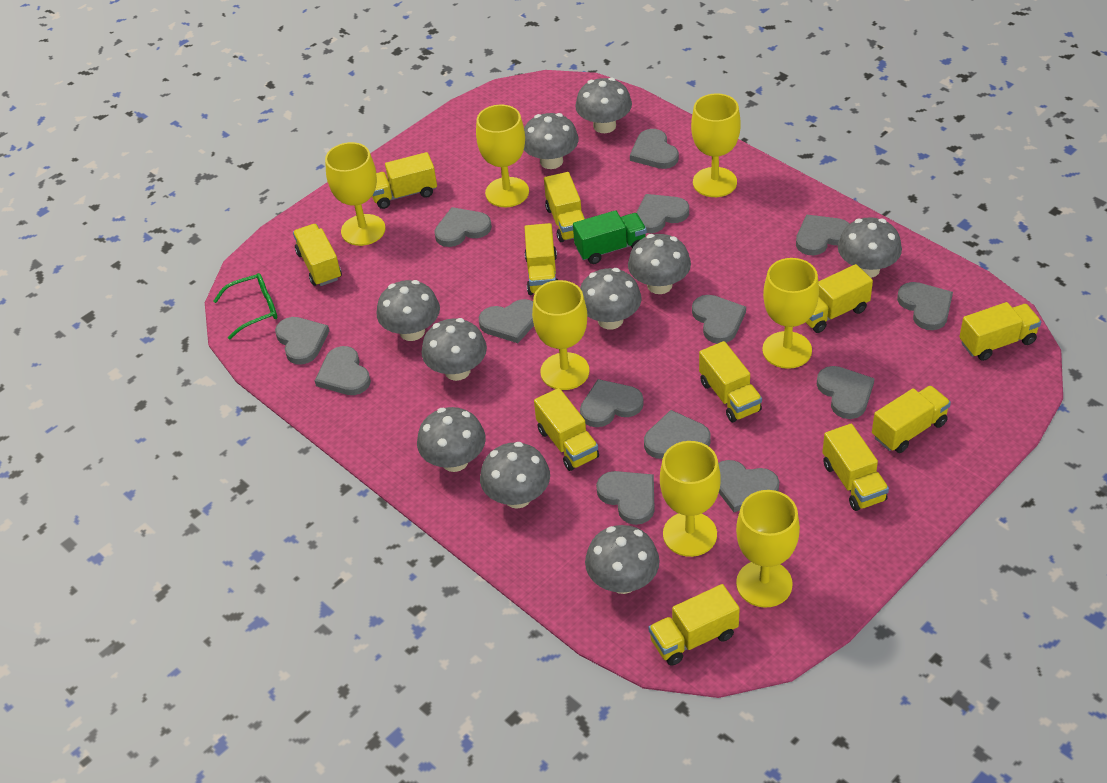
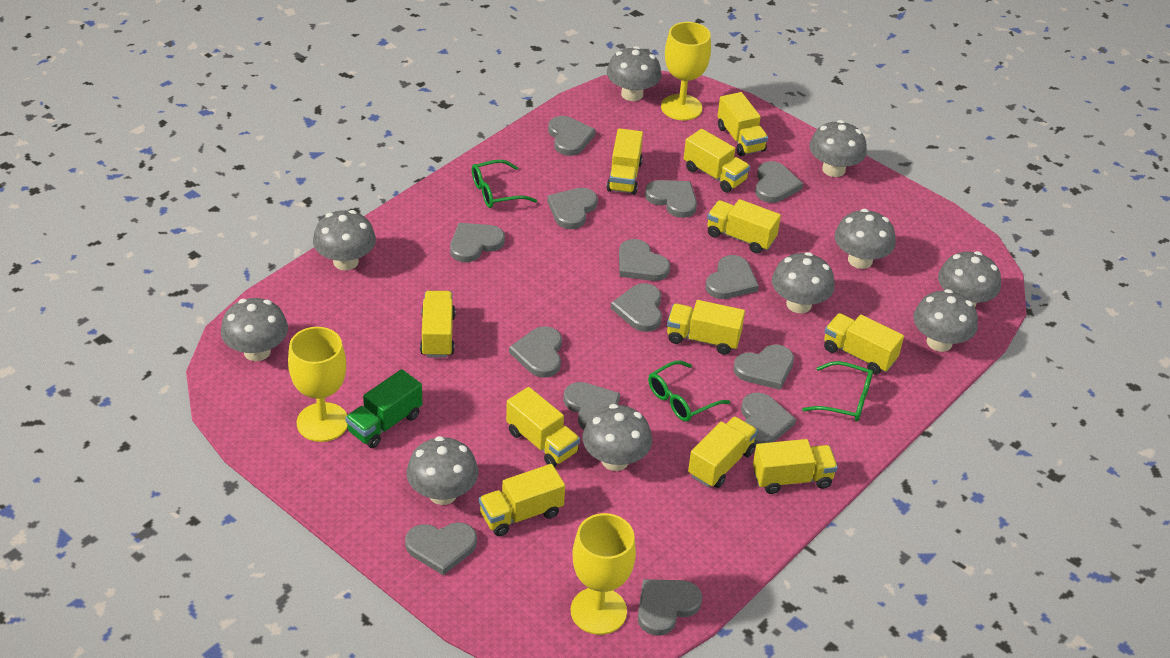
green glasses: [214,273,277,340] = 1 -> [472,160,537,208] [648,360,730,422] [802,361,873,421] = 3
yellow goblet: [325,142,385,246] [476,105,529,207] [532,280,589,390] [660,441,720,557] [691,93,741,197] [736,490,800,608] [762,258,819,369] = 7 -> [288,327,348,442] [571,513,636,635] [661,22,711,120] = 3

